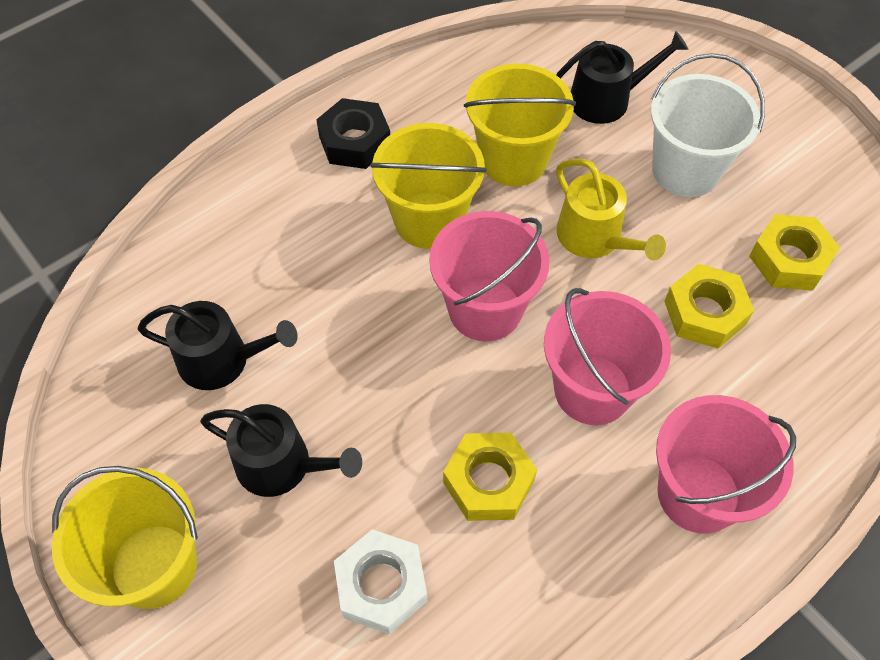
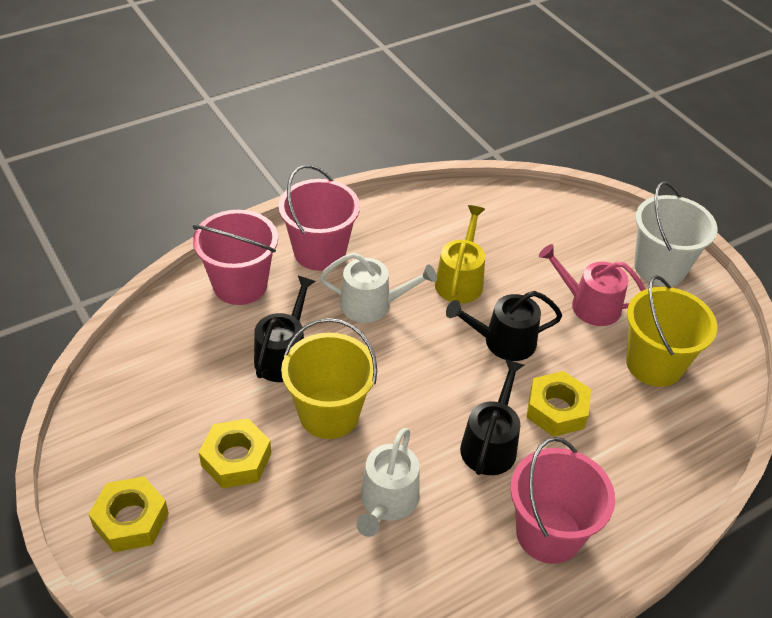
black nut: [316,98,390,169] = 1 -> none = 0
pink watering can: none = 0 -> [539,244,646,326] = 1
white nut: [334,529,427,634] = 1 -> none = 0
white watering can: none = 0 -> [320,253,437,323] [356,428,419,537] = 2
yellow bucket: [52,466,198,609] [370,123,487,249] [464,63,576,186] = 3 -> [281,318,377,439] [626,275,718,387] = 2

